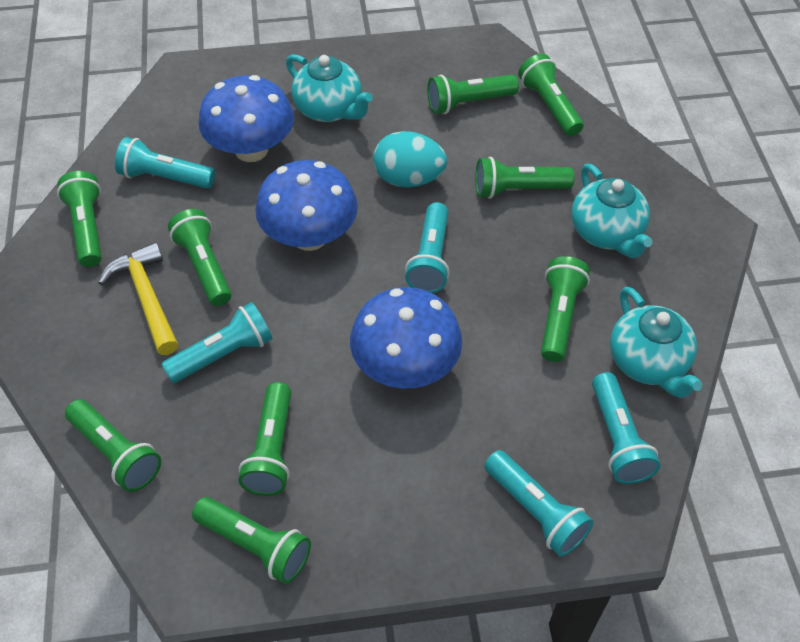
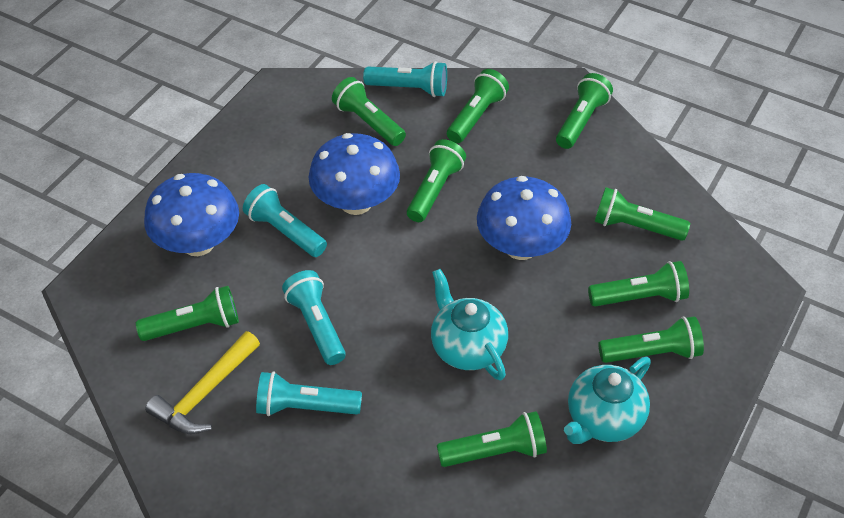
turquoise egg: [373,131,447,188] = 1 -> none = 0
turquoise flashlight: [115,137,215,189] [162,302,273,383] [405,202,450,293] [484,450,593,557] [592,372,660,484] = 5 -> [243,184,327,257] [256,371,362,416] [282,270,346,365] [363,61,447,97] = 4
turquoise teapot: [286,54,373,122] [571,164,653,258] [610,287,702,398] = 3 -> [431,269,508,380] [564,357,651,444] = 2

